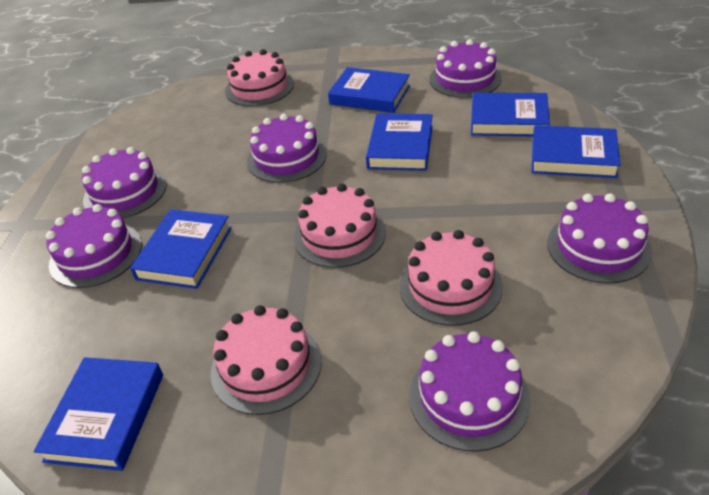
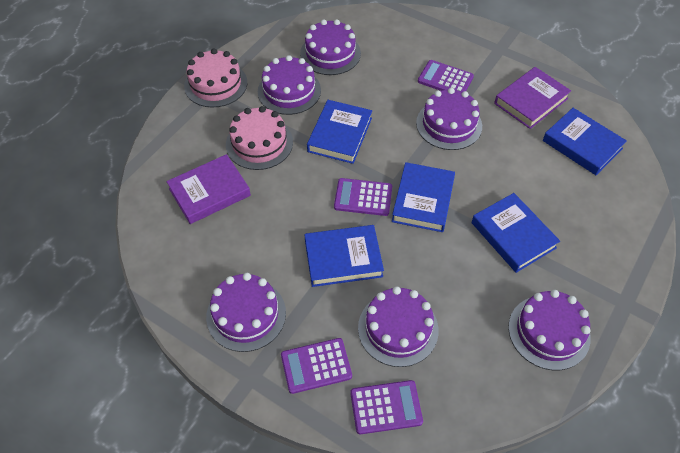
blue book: [34,357,163,471] [130,209,232,289] [328,67,410,113] [366,113,433,171] [471,93,550,136] [532,125,621,178] = 6 -> [304,225,384,287] [307,100,372,164] [392,162,455,232] [472,193,560,273] [543,108,627,175] = 5
pink cake: [211,305,321,415] [225,49,294,106] [293,184,386,268] [399,230,503,326] = 4 -> [184,48,247,108] [226,106,293,170] = 2
purple book: none = 0 -> [166,154,251,224] [494,67,571,129] = 2
purple calculator: none = 0 -> [281,338,352,394] [334,178,392,216] [350,380,423,434] [418,60,474,92] = 4

